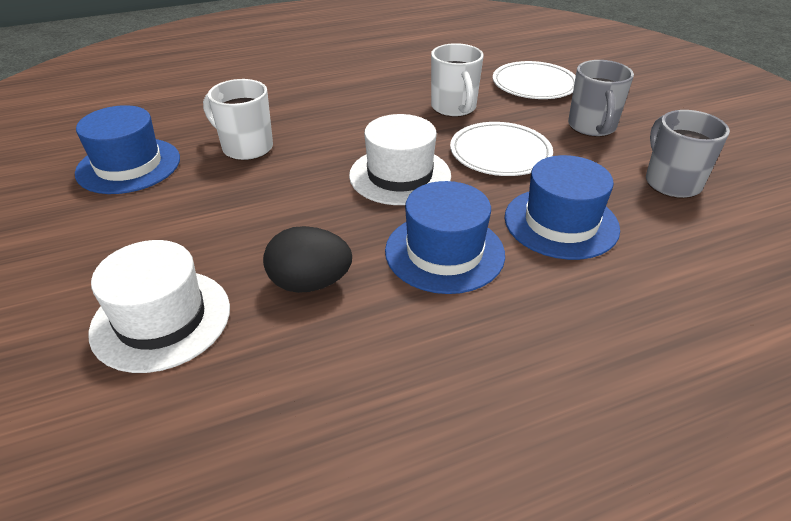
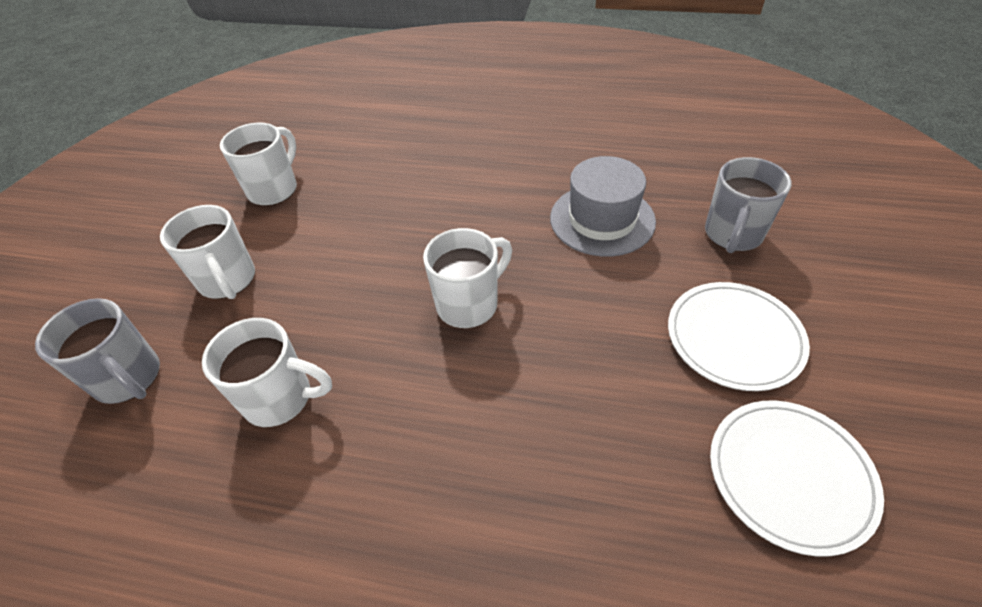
black egg: [263,226,352,293] = 1 -> none = 0
blue hat: [75,105,180,194] [385,181,505,294] [505,155,620,260] = 3 -> none = 0
grey hat: none = 0 -> [550,156,656,257] = 1
white hat: [88,240,230,373] [349,114,451,205] = 2 -> none = 0
white mug: [203,79,273,161] [431,43,483,117] = 2 -> [160,205,255,299] [202,318,332,427] [220,123,297,206] [423,228,512,329] = 4

